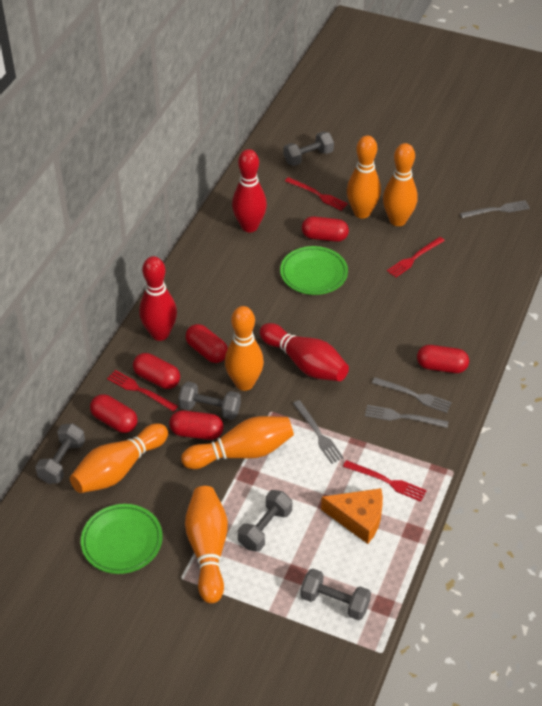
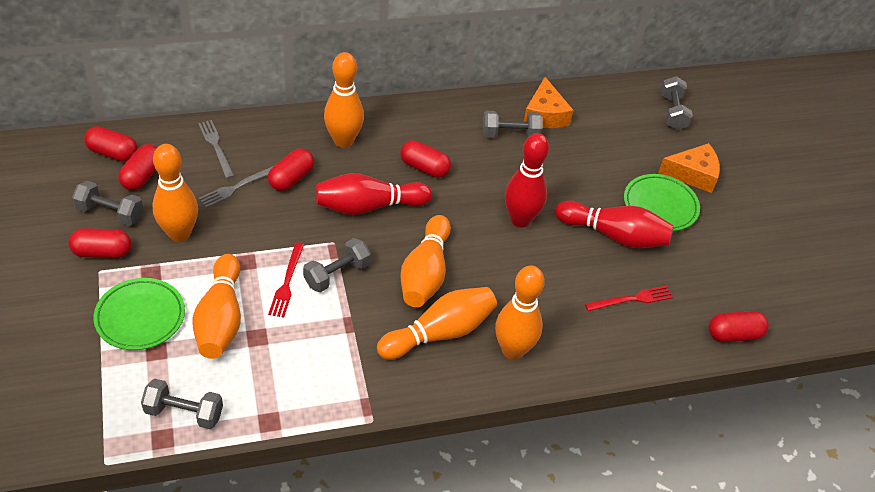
grey fork: [293,400,344,464] [365,405,449,428] [372,377,452,413] [460,200,530,218] = 4 -> [198,120,234,179] [199,166,273,208] = 2
orange cheese: [321,488,383,544] = 1 -> [524,77,573,128] [658,143,720,193] = 2
red fork: [107,370,178,412] [285,177,348,211] [343,460,427,502] [387,237,445,278] = 4 -> [268,242,304,318] [585,286,673,311] = 2

